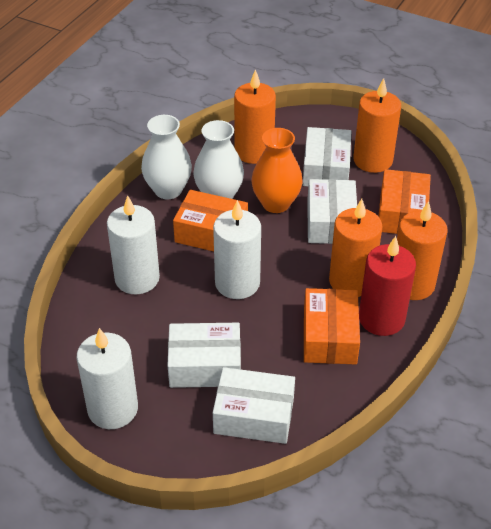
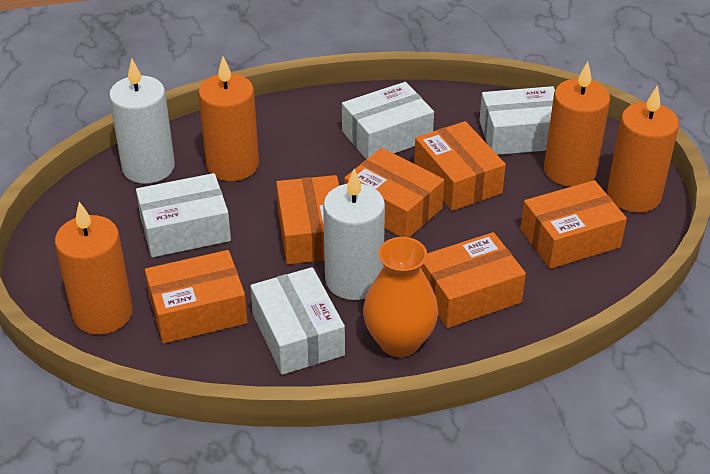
orange box: [173,190,248,251] [304,288,360,364] [378,169,431,234] = 3 -> [145,250,248,344] [276,175,339,264] [344,148,444,238] [414,121,506,211] [421,232,526,328] [521,180,627,269] = 6
red candle: [359,236,416,336] = 1 -> none = 0
white candle: [76,328,138,429] [107,195,160,294] [213,200,261,299] = 3 -> [109,59,175,184] [323,169,385,300] = 2
white vase: [141,115,192,199] [193,120,244,199] = 2 -> none = 0

